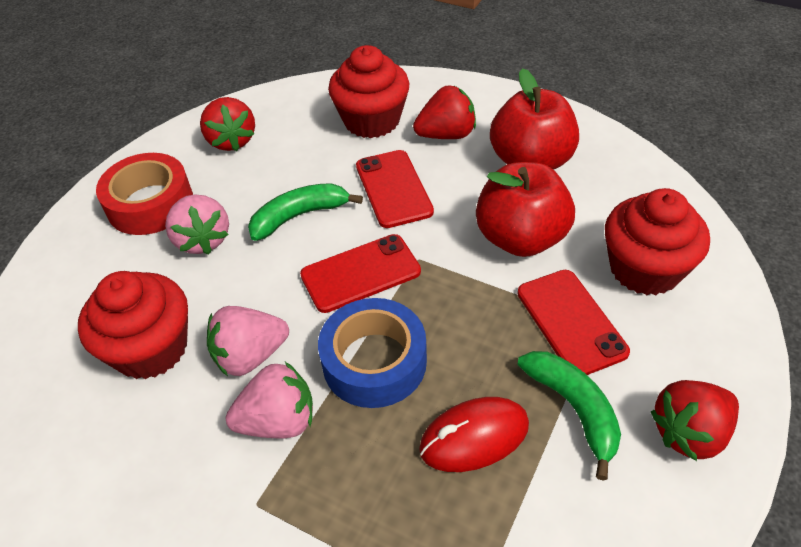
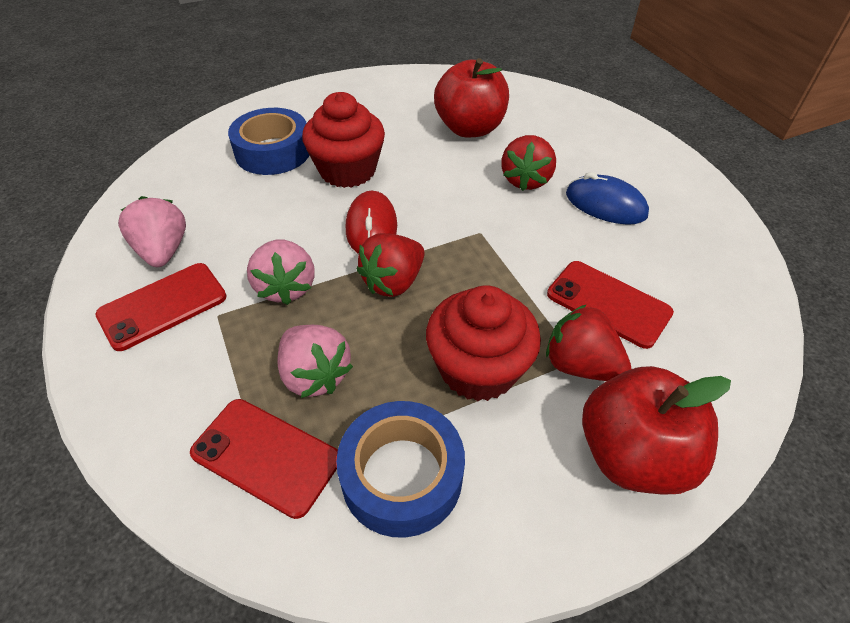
blue mouse: none = 0 -> [566,172,649,225] = 1
blue tape: [318,298,427,408] = 1 -> [228,108,309,175] [336,401,465,538] = 2
green banana: [248,183,363,241] [517,351,621,481] = 2 -> none = 0
red cupcake: [78,271,188,379] [328,45,410,138] [605,188,710,295] = 3 -> [302,92,385,188] [426,285,541,401] = 2
red tape: [96,153,193,235] = 1 -> none = 0

